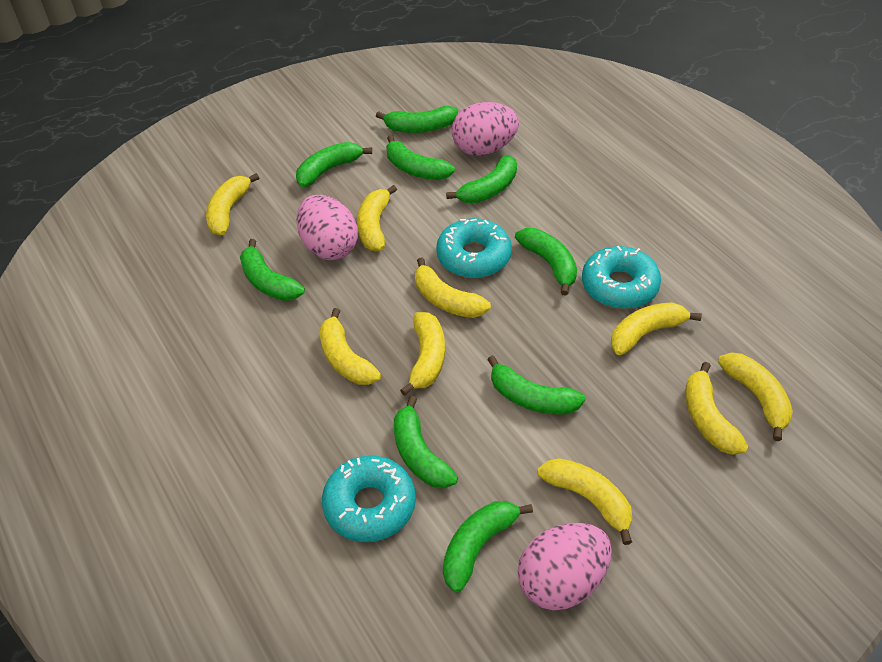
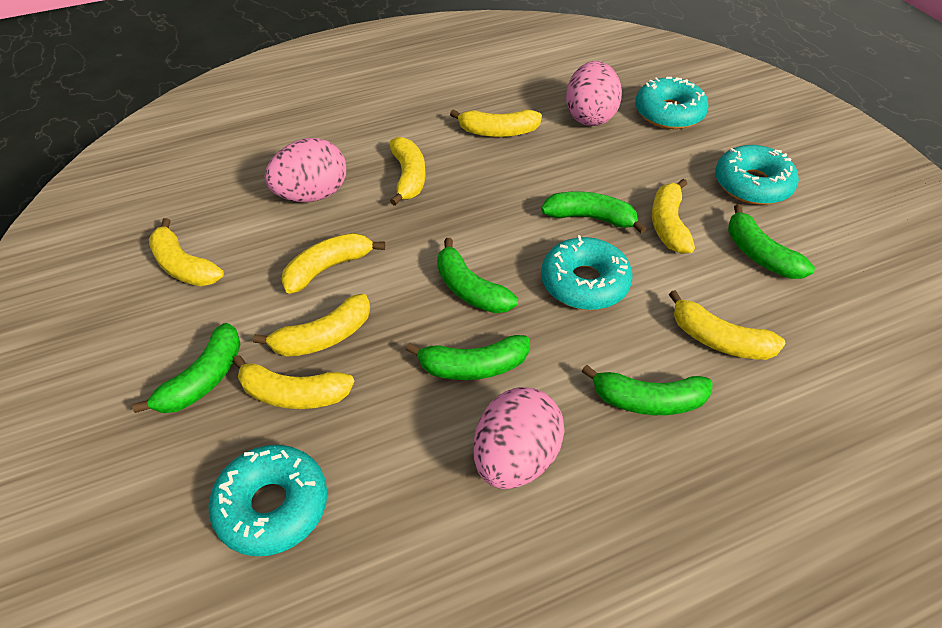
green banana: [240,239,305,301] [296,142,372,187] [376,106,458,133] [386,135,455,180] [394,396,458,488] [443,501,533,592] [446,155,517,204] [487,355,586,415] [515,228,577,295] = 9 -> [132,323,240,413] [406,335,529,380] [437,238,518,313] [541,191,647,234] [582,365,712,415] [728,204,815,279] = 6
turquoise donut: [322,455,416,542] [436,218,512,278] [582,246,661,309] = 3 -> [208,445,327,556] [541,235,633,310] [635,77,709,129] [715,145,799,205] = 4
yellow banana: [206,173,259,235] [319,308,381,385] [357,185,397,251] [400,312,445,396] [415,257,491,318] [537,458,632,545] [611,302,702,355] [685,362,748,455] [718,353,793,441] = 9 -> [149,218,224,286] [232,355,355,409] [253,294,370,357] [281,233,385,294] [389,137,426,206] [450,109,542,137] [652,179,695,254] [669,290,786,360] = 8

